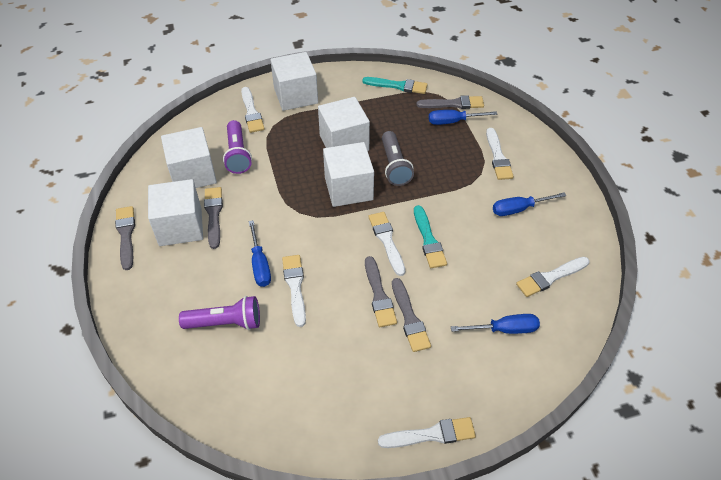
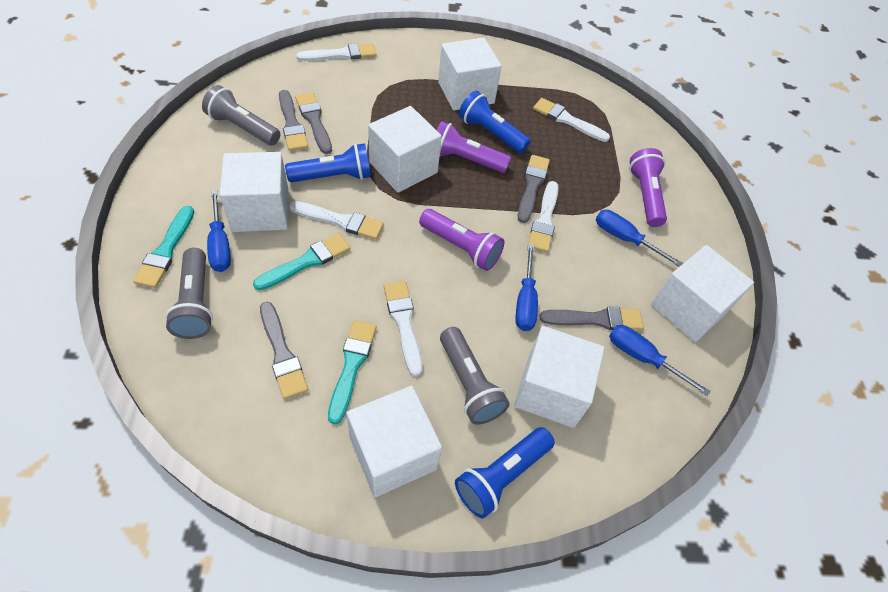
blue flashlight: none = 0 -> [285,143,371,182] [455,427,555,518] [459,91,531,153] = 3
grey flashlight: [382,131,414,186] = 1 -> [165,248,213,339] [202,85,280,145] [440,327,510,425] = 3
purple flashlight: [179,296,260,330] [223,120,252,174] = 2 -> [419,209,504,271] [437,121,511,173] [629,148,667,227] = 3
turquoise brush: [362,77,428,94] [414,205,447,268] = 2 -> [133,206,194,288] [253,233,350,290] [328,320,377,424] = 3
white brush: [241,87,265,133] [282,255,306,327] [368,212,405,276] [378,417,476,448] [486,128,514,180] [516,257,589,297] = 6 -> [289,201,384,240] [296,43,376,61] [384,281,423,376] [528,181,559,252] [533,98,610,142] = 5
white cube: [148,179,203,246] [161,127,217,188] [270,52,318,111] [318,97,370,151] [323,142,374,207] = 5 -> [219,152,289,232] [347,386,442,497] [368,106,442,193] [438,37,502,111] [514,326,605,428] [651,245,754,342] = 6

